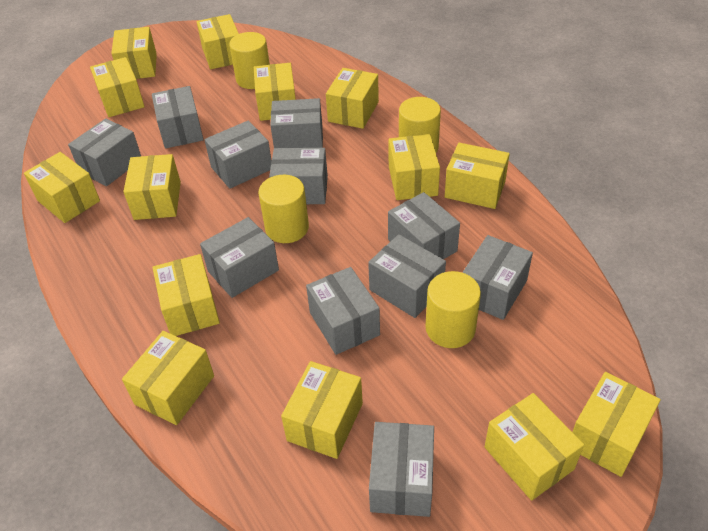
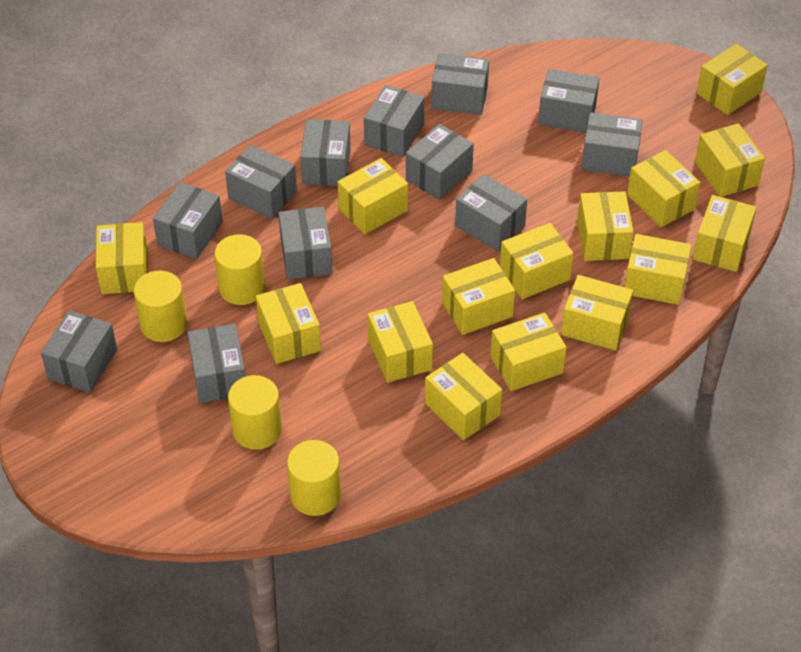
grey box: [68,118,141,186] [152,86,204,148] [200,217,279,298] [204,121,271,189] [269,148,328,204] [270,98,323,148] [306,267,380,355] [368,234,446,318] [369,422,434,517] [388,192,460,259] [462,235,533,320] = 11 -> [41,310,117,393] [153,182,223,259] [187,324,246,403] [225,145,297,219] [278,207,333,280] [300,119,351,186] [364,85,425,157] [406,124,474,200] [431,53,489,115] [455,174,527,251] [538,69,600,133] [581,112,643,177] = 12
yellow box: [24,152,100,223] [90,57,145,117] [111,27,157,79] [122,331,214,425] [123,154,181,220] [153,254,220,336] [197,14,239,69] [254,63,296,121] [281,361,363,459] [326,68,379,129] [388,134,440,200] [445,143,510,209] [485,393,584,501] [572,372,661,477] = 14 -> [96,222,148,294] [256,283,321,364] [338,158,408,234] [368,301,433,383] [425,353,502,440] [442,258,515,335] [490,313,567,391] [500,223,574,299] [561,275,633,351] [577,191,634,261] [625,234,691,305] [627,150,701,227] [693,195,757,272] [695,123,765,197] [697,44,768,115] = 15

